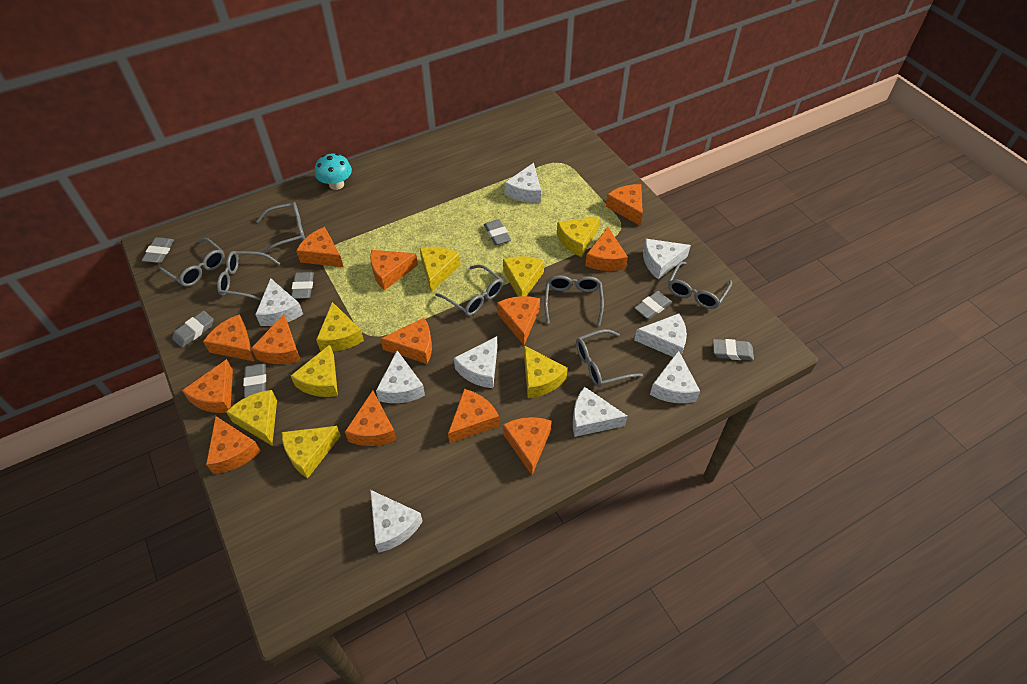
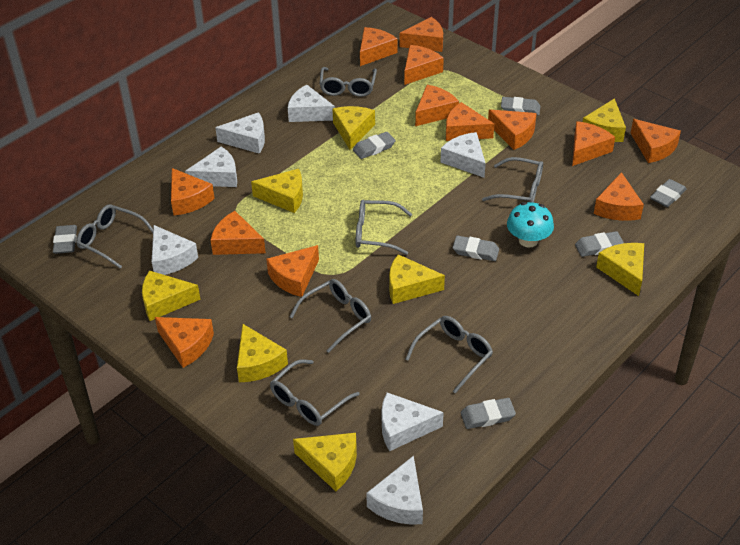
white cheese: [255,278,303,326] [370,490,423,552] [376,351,425,403] [454,336,497,388] [505,163,541,203] [573,387,628,437] [634,313,687,357] [643,239,691,279] [650,350,700,403] = 9 -> [152,225,198,275] [185,146,237,187] [215,112,265,154] [288,85,335,122] [366,456,423,525] [381,392,444,451] [441,132,486,178] = 7

